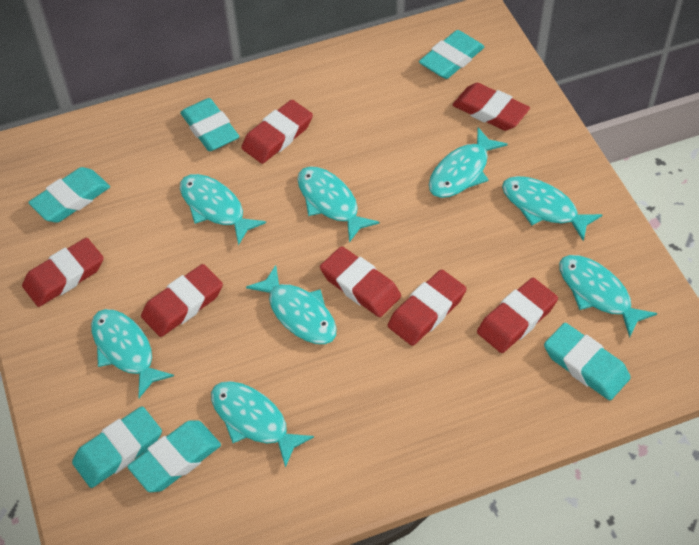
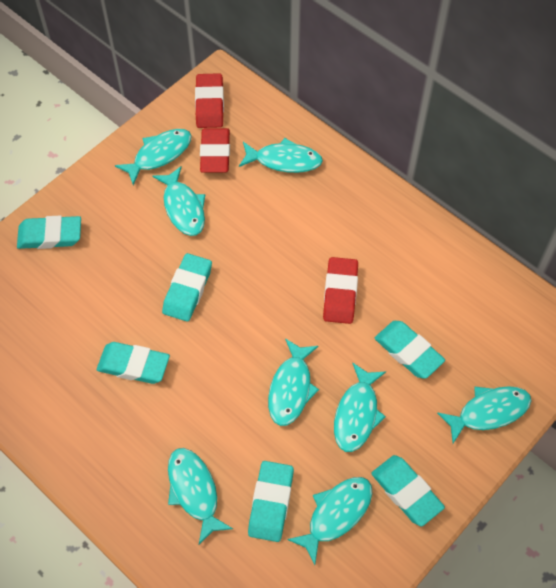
red eraser: [22,238,104,307] [141,264,223,337] [241,100,313,164] [320,246,401,317] [388,269,467,346] [453,83,530,131] [477,278,558,353] = 7 -> [195,73,224,128] [200,128,230,173] [323,257,358,324] = 3

